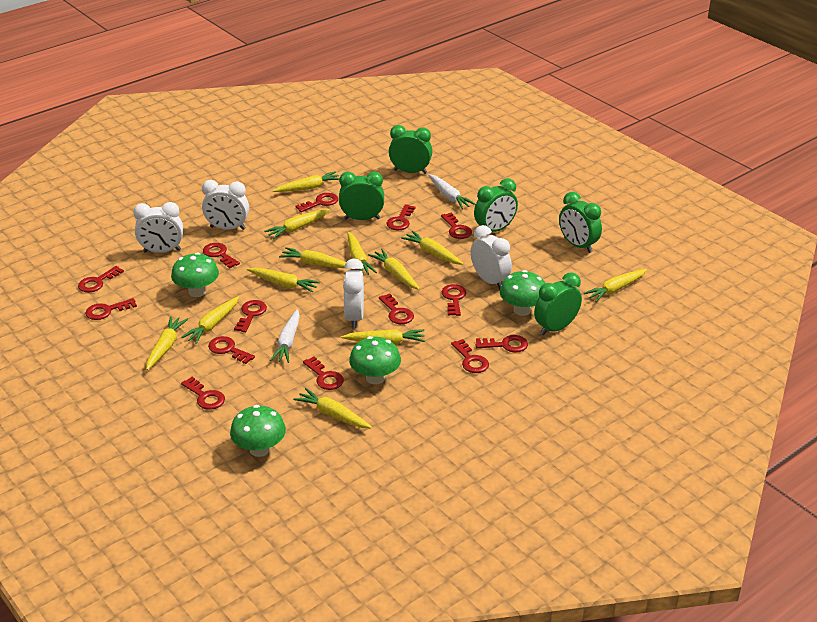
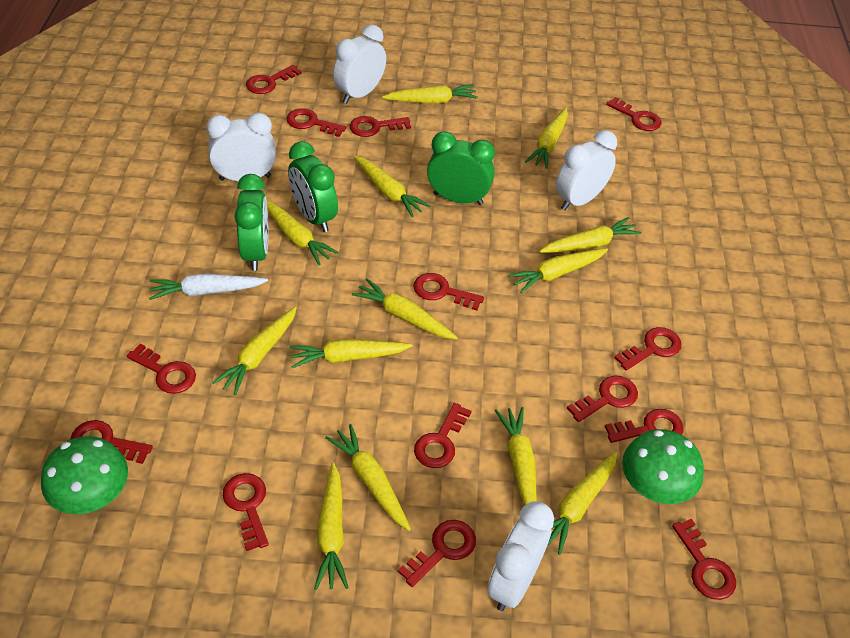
green clock: [339,171,384,220] [389,125,432,174] [474,178,518,232] [534,272,582,336] [559,192,602,253] = 5 -> [235,174,268,271] [288,141,338,232] [427,131,495,205] = 3
green mushroom: [171,252,219,297] [230,405,286,457] [349,336,401,385] [500,270,546,316] = 4 -> [41,436,128,514] [622,429,704,504] = 2
white carrot: [270,309,300,363] [429,174,475,209] = 2 -> [149,273,268,300] = 1
yellow carrot: [146,316,188,370] [181,296,239,344] [247,268,320,293] [264,209,330,239] [273,171,339,192] [279,247,346,268] [294,388,372,428] [341,329,425,344] [347,232,377,275] [368,249,420,290] [401,231,464,265] [584,269,647,302] = 12 -> [212,307,296,395] [267,201,339,265] [289,339,413,368] [314,463,349,590] [325,424,411,531] [352,278,458,339] [354,156,430,217] [382,84,478,104] [495,407,537,506] [508,248,608,293] [525,107,568,169] [539,217,641,253] [547,452,617,555] = 13

